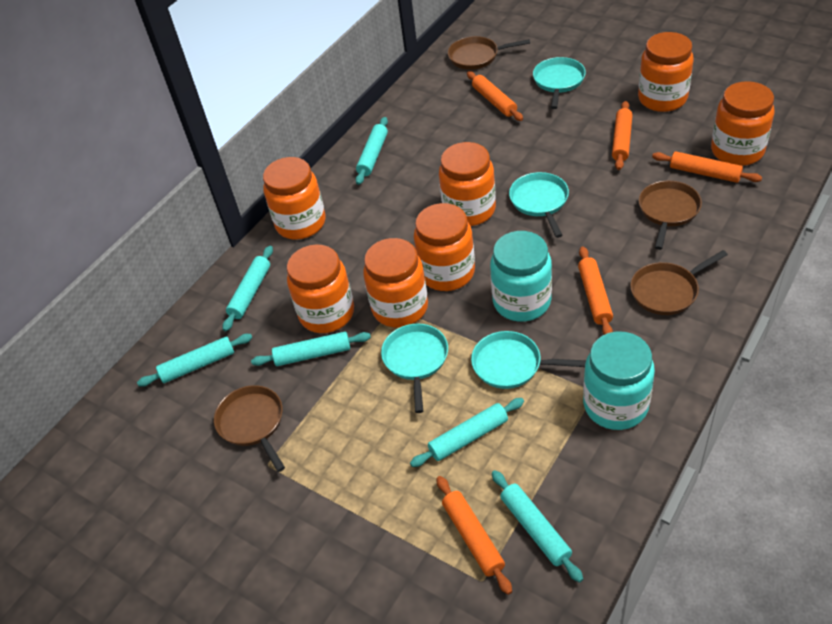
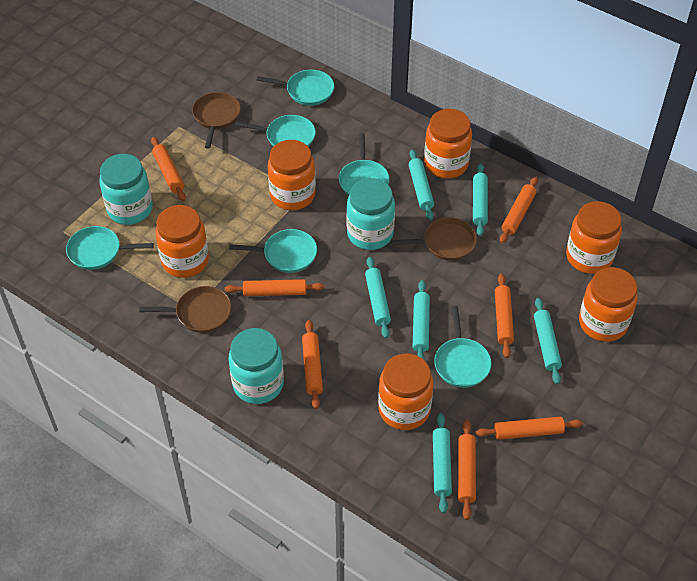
brown pan: [214,385,285,472] [448,36,530,70] [630,250,728,315] [639,181,702,250] = 4 -> [139,286,231,333] [192,92,241,149] [391,217,477,261] = 3
orange jar: [263,157,325,240] [287,245,354,333] [363,238,428,328] [414,203,475,291] [439,142,496,226] [638,32,694,112] [711,81,775,166] = 7 -> [155,205,209,278] [268,140,316,210] [378,353,433,430] [424,109,472,178] [566,201,622,274] [579,267,638,342] = 6
orange rolling pin: [437,476,512,595] [467,71,523,121] [578,246,613,335] [612,101,633,170] [652,151,762,183] = 5 -> [151,137,186,201] [225,279,324,296] [302,320,323,409] [458,419,476,520] [476,417,583,440] [495,274,514,358] [500,177,538,243] = 7
turquoise jar: [490,231,552,322] [583,331,655,430] = 2 -> [99,154,153,225] [229,328,284,404] [347,178,395,250] = 3
turquoise pan: [381,323,448,413] [471,331,586,389] [509,172,569,238] [533,57,586,109] = 4 -> [66,226,154,270] [229,229,317,273] [235,115,316,147] [257,70,334,106] [339,133,389,196] [434,306,491,388] = 6

